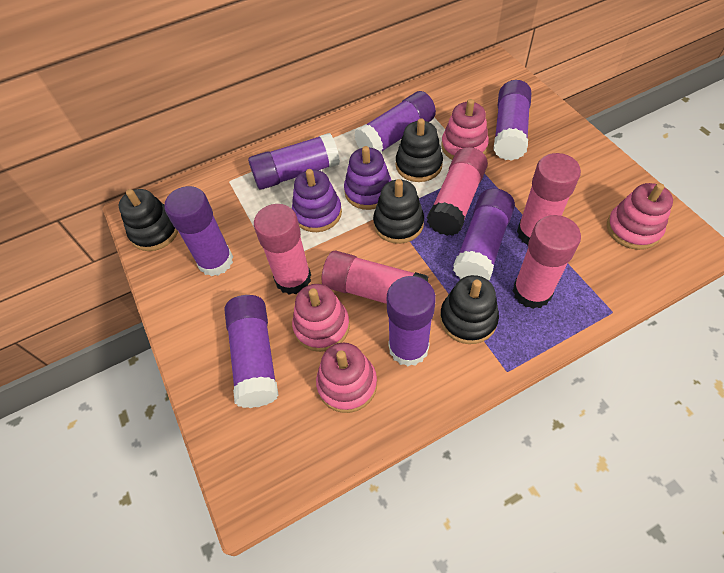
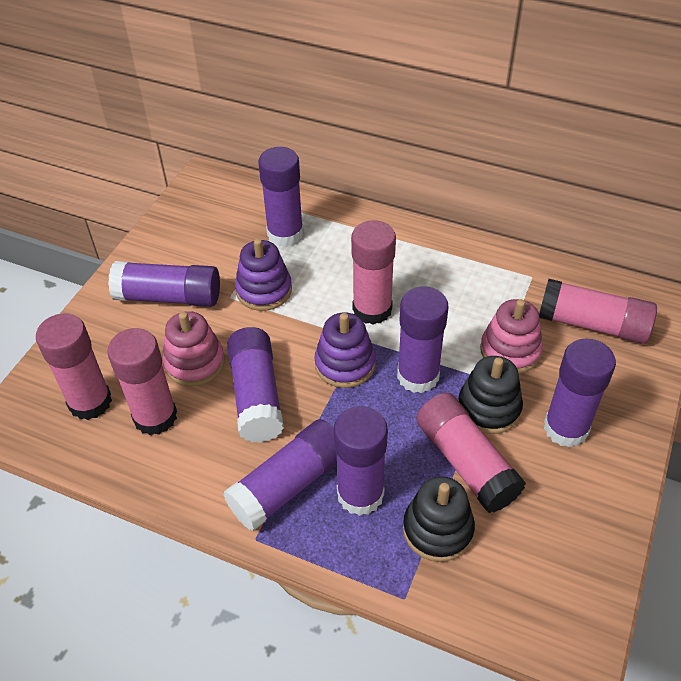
black stacking toy: [119,189,178,251] [373,179,424,244] [396,118,443,182] [440,275,499,344] = 4 -> [403,476,475,562] [458,356,523,434] = 2
pink stacking toy: [292,284,350,352] [316,343,377,413] [441,99,489,160] [607,183,673,250] = 4 -> [162,311,225,386] [480,299,543,374] = 2

